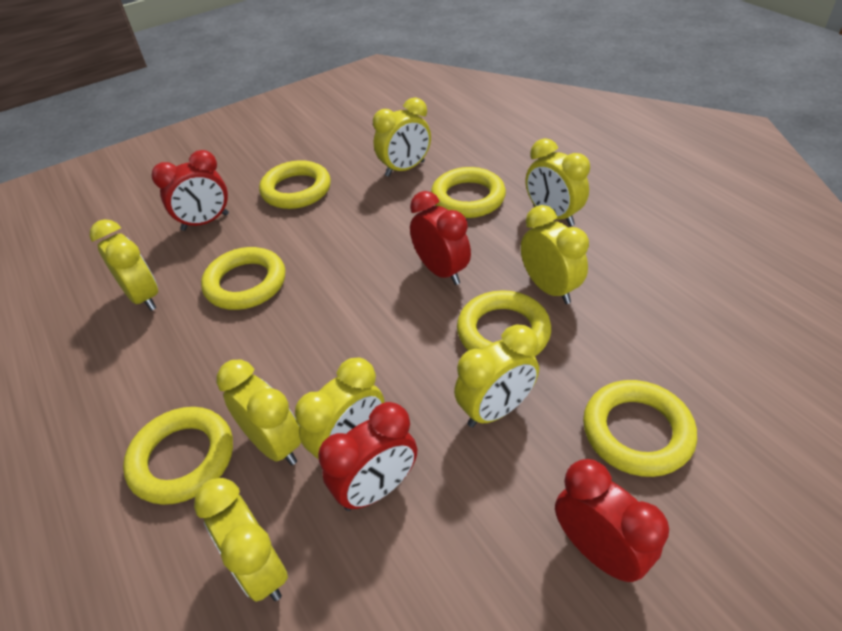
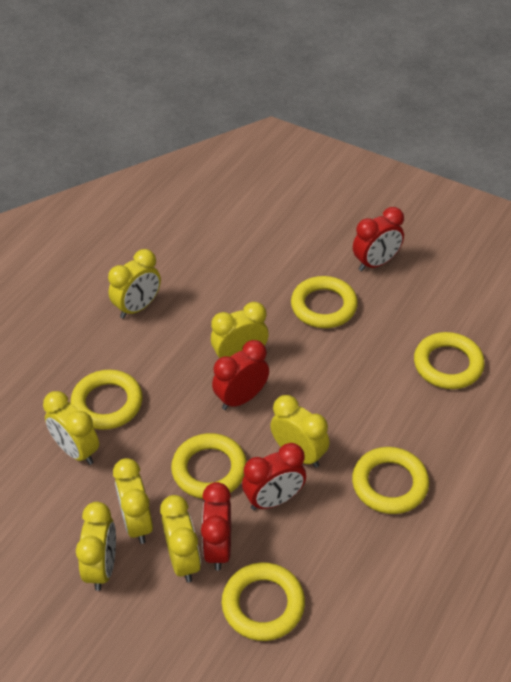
yellow clock: [90,219,158,311] [194,478,288,602] [216,360,301,465] [295,358,384,460] [373,97,431,177] [454,325,539,427] [521,205,589,304] [526,138,590,226] = 8 -> [43,391,99,465] [76,502,116,591] [108,249,161,319] [113,458,153,544] [160,495,201,582] [211,302,269,358] [270,395,330,468] = 7

